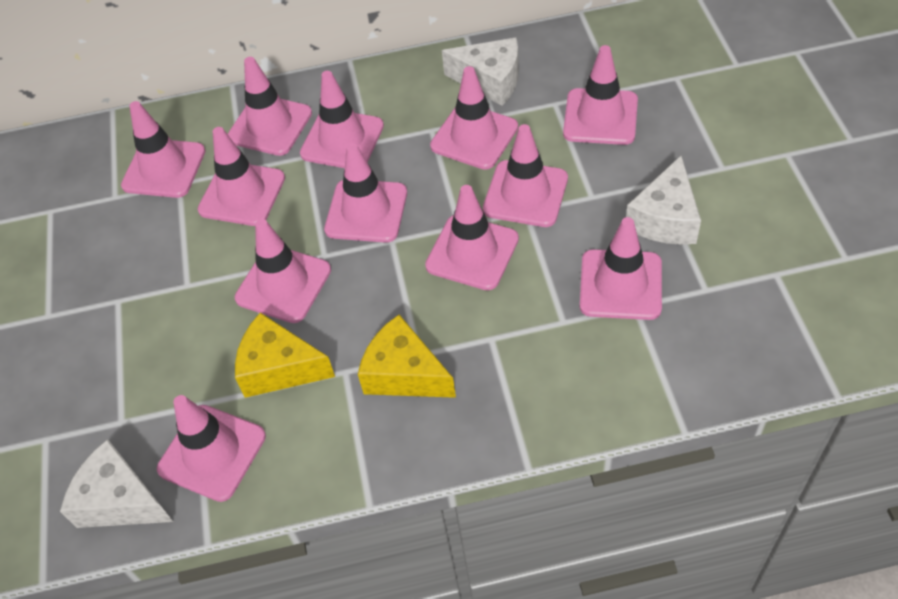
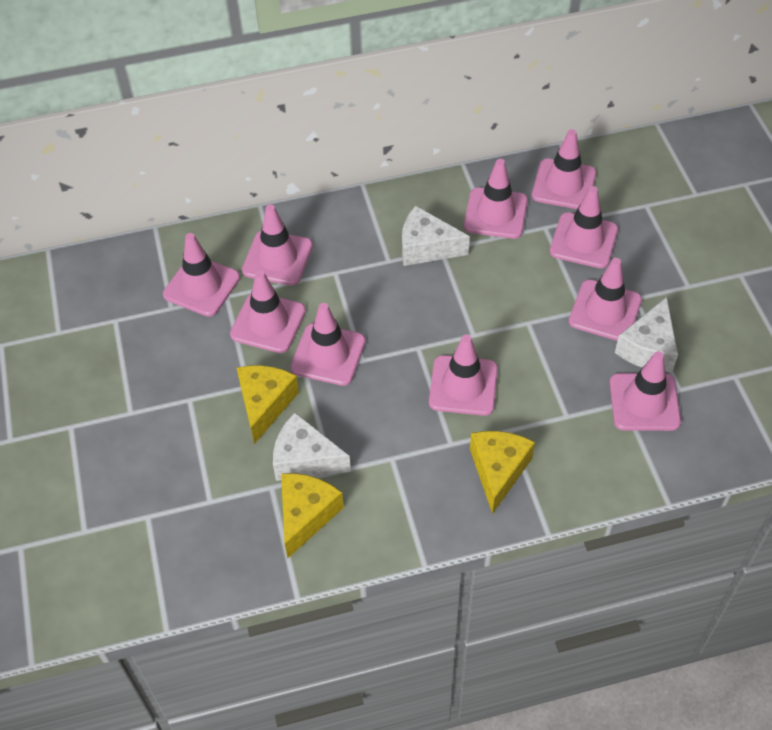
pink traffic cone: [121,101,206,198] [157,395,266,502] [198,127,285,226] [228,57,312,156] [235,219,331,323] [300,71,384,168] [324,143,407,243] [425,185,519,290] [430,66,518,170] [483,124,568,227] [563,45,638,145] [580,217,662,320] = 12 -> [163,233,240,317] [230,270,306,353] [242,204,313,285] [291,303,366,386] [429,335,498,416] [464,159,528,239] [532,129,596,209] [550,186,618,268] [569,258,642,341] [610,351,681,431] = 10
yellow cheese: [235,313,335,398] [358,315,456,398] = 2 -> [237,365,299,444] [281,473,344,558] [470,431,535,514] = 3

